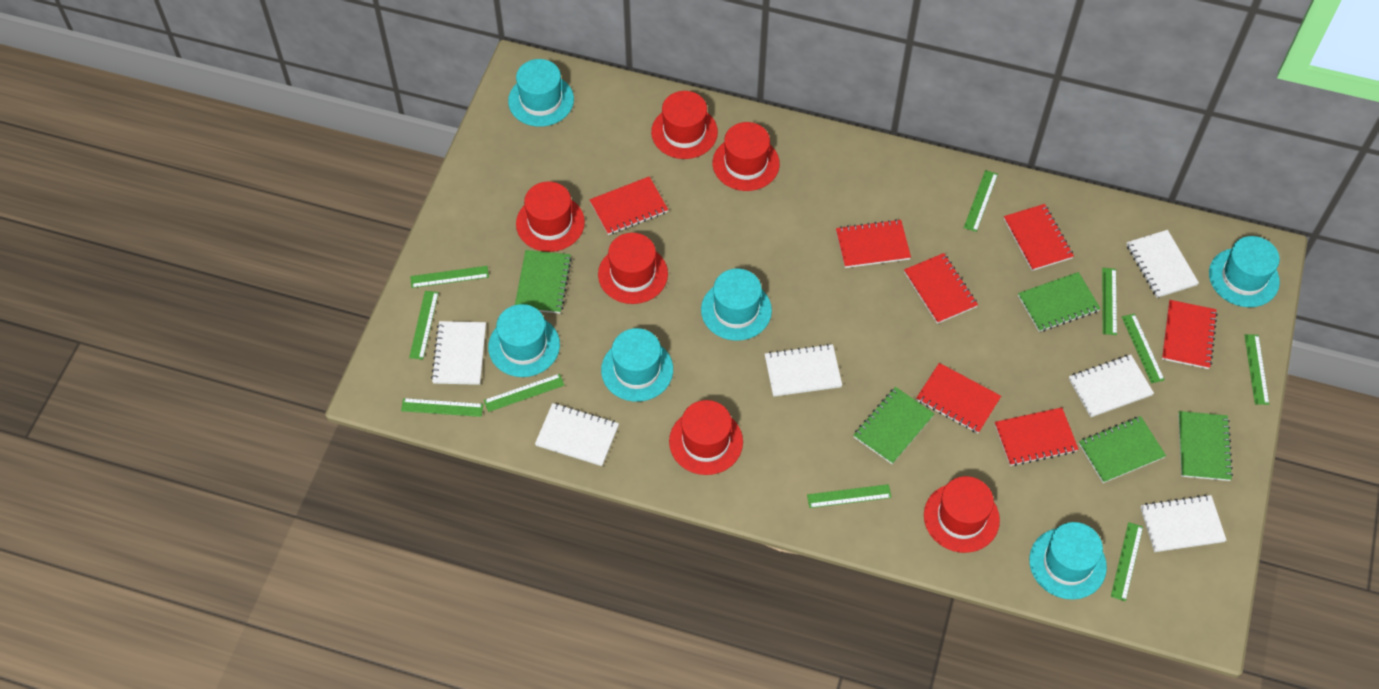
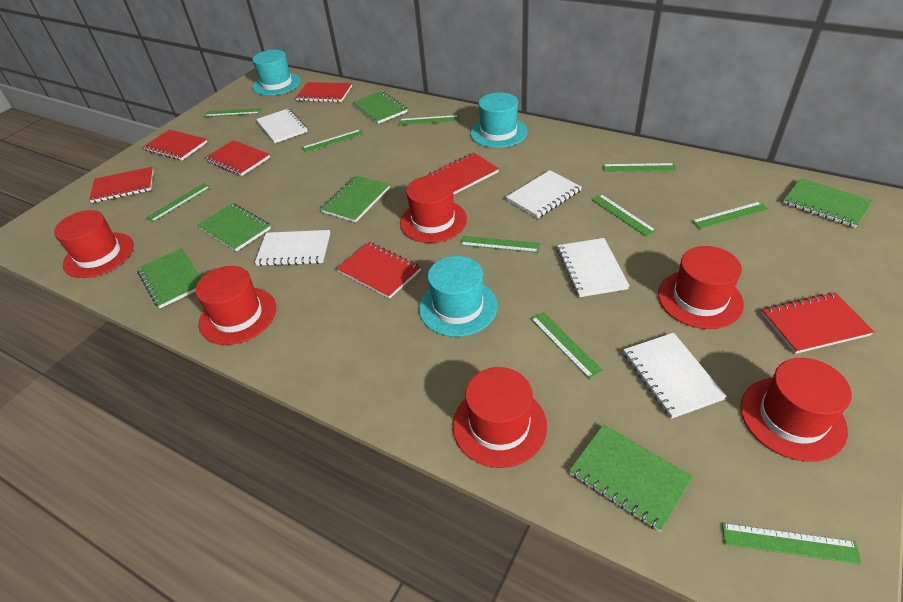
green notebook: [515,250,572,314] [853,387,934,464] [1018,272,1101,332] [1079,416,1166,483] [1178,411,1233,481] = 5 -> [137,248,201,308] [198,203,271,252] [321,176,390,222] [352,91,408,124] [569,424,693,532] [783,178,873,228] = 6
turquoise hat: [488,304,560,377] [508,59,574,127] [601,328,673,402] [701,268,772,341] [1029,522,1107,600] [1209,236,1280,307] = 6 -> [252,50,301,96] [419,256,498,337] [470,92,528,148] = 3
white notebook: [431,321,486,385] [535,403,619,466] [765,344,842,397] [1069,355,1154,417] [1127,230,1199,298] [1140,495,1227,552] = 6 -> [255,230,330,266] [256,108,308,143] [506,170,582,218] [557,238,630,297] [624,333,727,419] = 5

